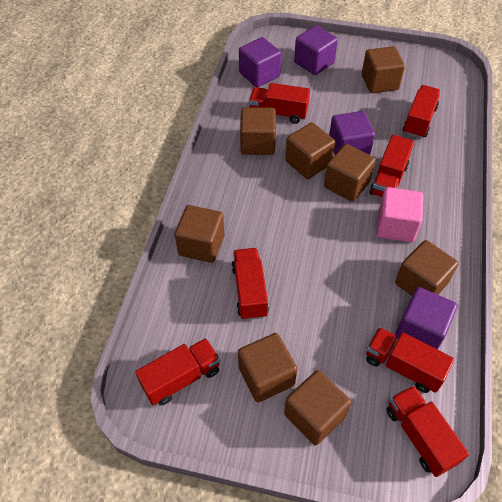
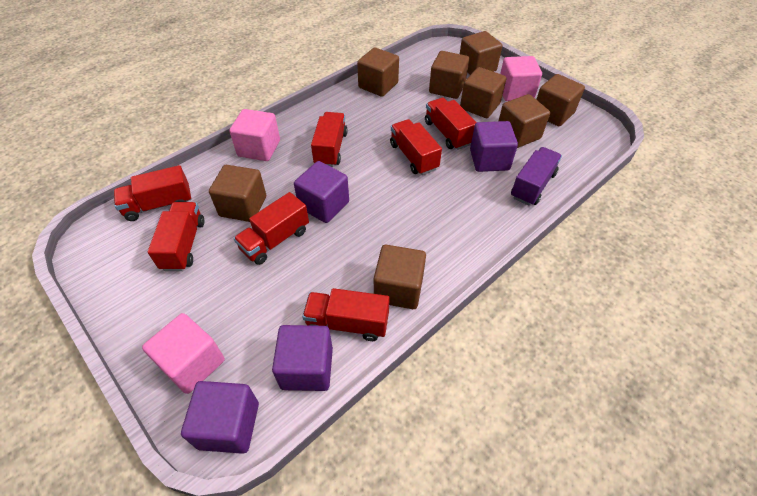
pink cube: [377,187,423,242] = 1 -> [142,313,225,394] [229,109,280,161] [500,56,542,101] = 3
purple truck: none = 0 -> [511,147,562,206] = 1

